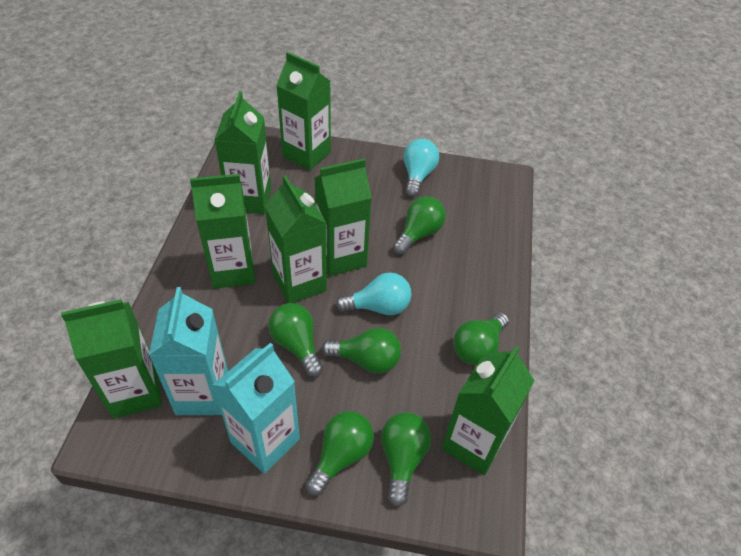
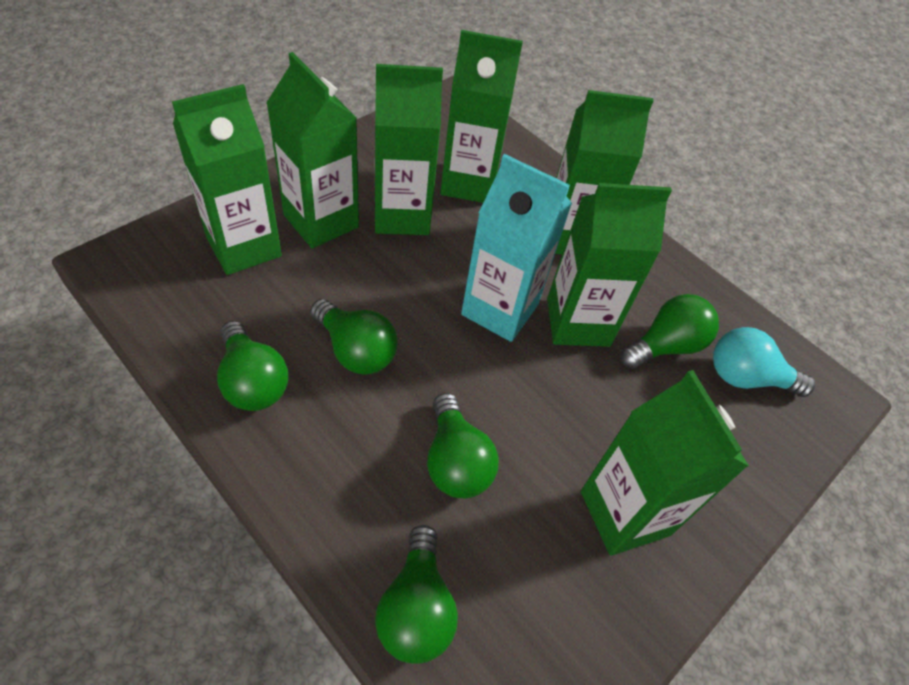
green light bulb: [268,303,323,377] [306,411,374,496] [322,327,401,373] [381,412,431,507] [393,196,446,255] [453,312,509,365] = 6 -> [217,321,288,411] [310,299,398,375] [375,525,458,664] [427,393,499,498] [620,294,719,369] = 5
turquoise carton: [149,287,228,415] [213,343,300,474] = 2 -> [461,154,572,342] = 1
turquoise light bulb: [336,272,412,315] [404,139,439,197] = 2 -> [713,327,815,397] = 1

